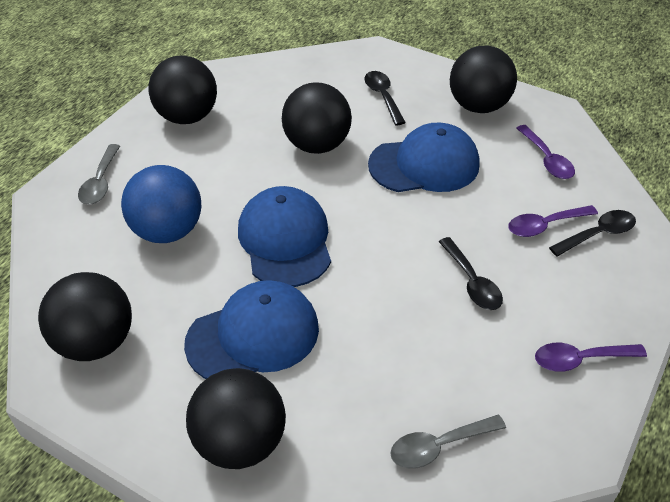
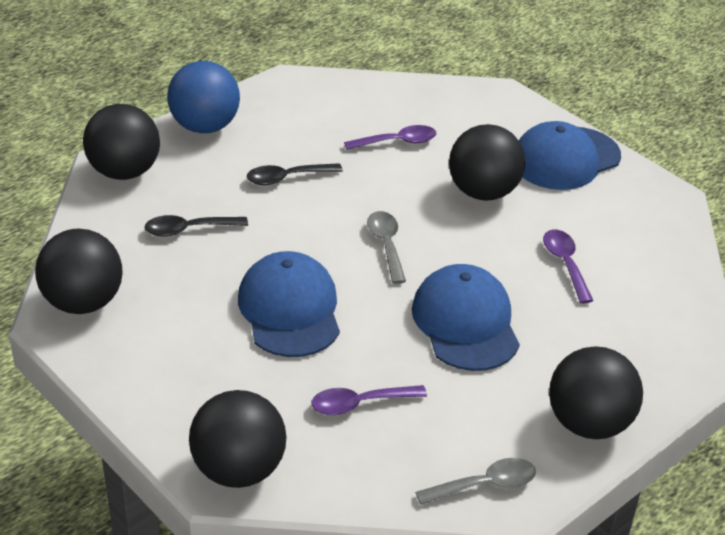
black spoon: [365,71,406,125] [439,237,503,310] [549,210,636,257] = 3 -> [145,215,248,237] [247,163,343,185] = 2

